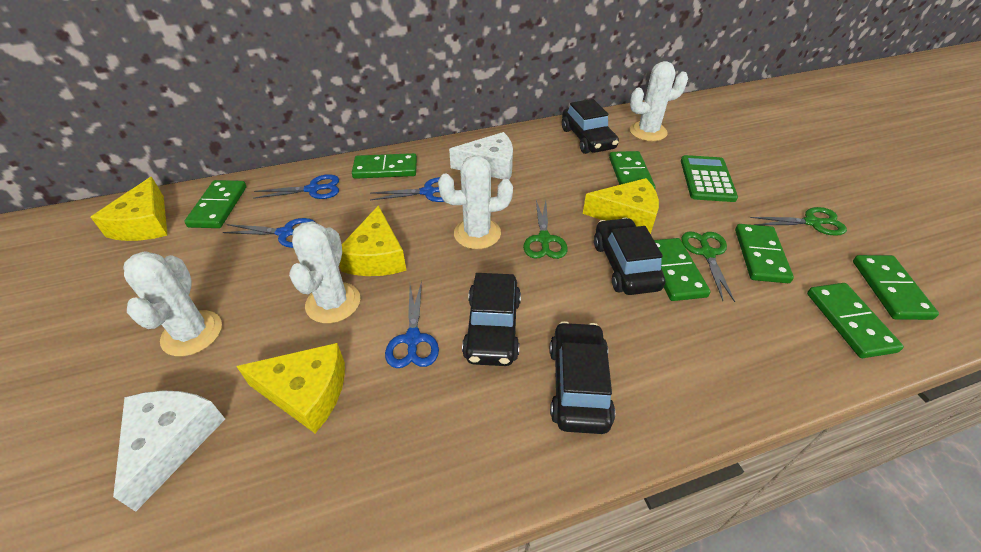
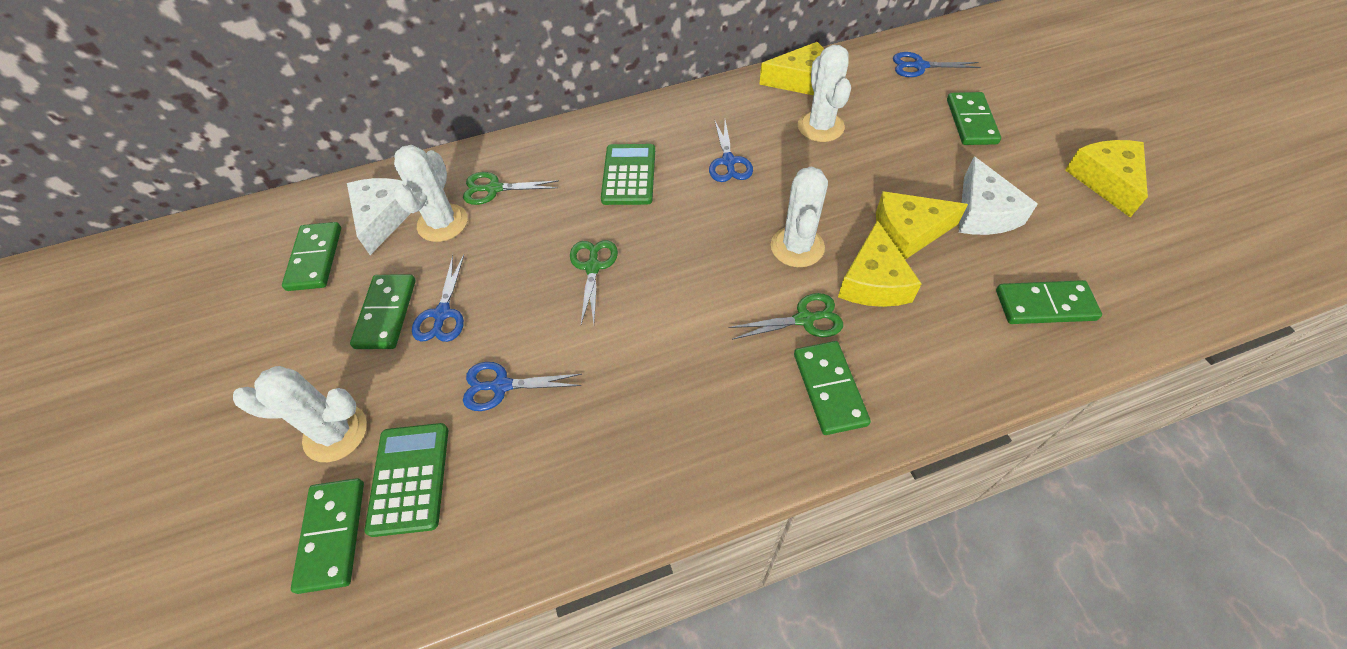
black car: [462,273,521,366] [549,321,615,434] [562,99,619,154] [594,218,665,295] = 4 -> none = 0
green calculator: [681,155,738,202] = 1 -> [365,423,448,537] [601,144,655,205] = 2
green domino: [184,180,246,228] [352,153,417,179] [609,151,655,189] [654,238,711,301] [735,224,794,283] [807,283,904,358] [853,255,939,320] = 7 -> [282,222,341,291] [291,478,364,594] [350,274,416,349] [794,341,871,435] [947,92,1001,145] [996,280,1102,324] = 6

